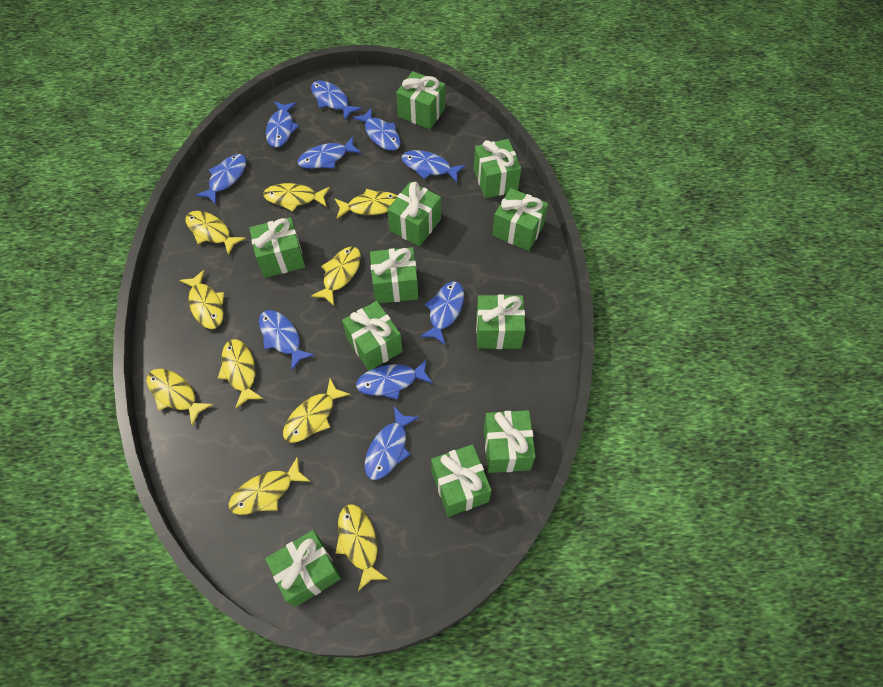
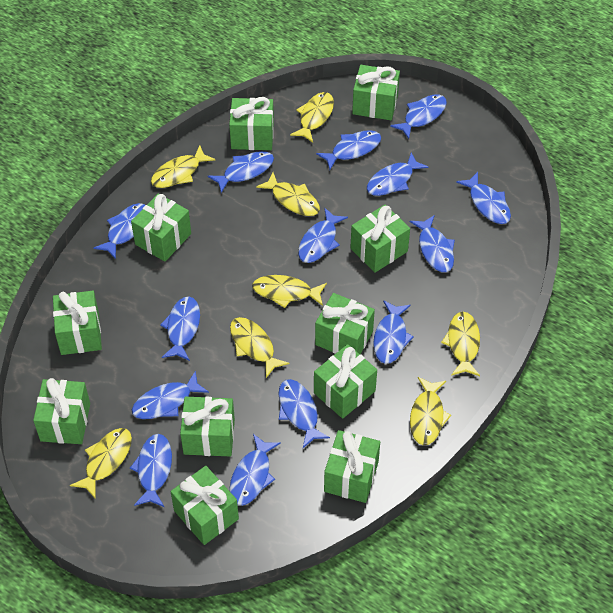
blue fish: [196,154,247,205] [259,310,315,370] [266,101,299,147] [298,136,361,169] [311,81,362,120] [353,108,401,151] [356,358,433,400] [365,407,419,480] [402,150,465,182] [420,282,464,345] = 10 -> [93,203,145,259] [130,434,172,507] [132,371,209,419] [160,297,200,361] [208,151,274,193] [229,434,281,506] [278,379,330,448] [298,208,348,263] [316,130,381,170] [367,153,429,196] [373,300,414,364] [390,95,447,139] [410,215,455,272] [456,172,511,224] = 14
yellow fish: [146,368,213,426] [179,270,224,329] [186,211,246,255] [218,339,263,408] [229,456,311,515] [263,183,330,212] [283,378,351,443] [311,247,361,306] [335,189,397,218] [335,504,389,591] = 10 -> [70,428,132,498] [151,145,215,188] [230,317,289,378] [252,275,327,308] [256,172,320,216] [290,92,334,143] [410,377,451,445] [441,312,480,376] = 8

